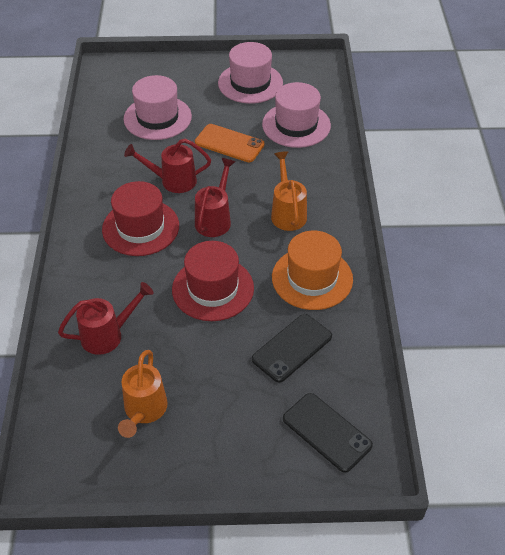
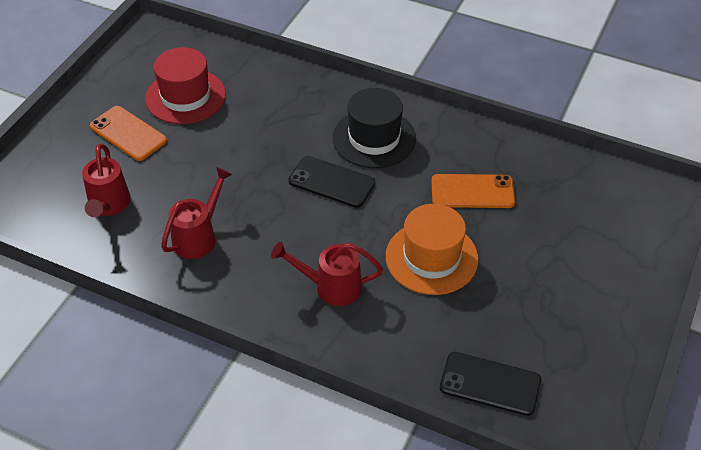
black hat: none = 0 -> [333,88,416,168] = 1
orange phone: [195,124,265,162] = 1 -> [90,106,167,161] [431,174,515,208] = 2
orange watering can: [118,350,168,438] [271,151,307,231] = 2 -> none = 0
pink hat: [124,75,192,140] [218,42,283,104] [262,82,331,148] = 3 -> none = 0
red hat: [102,181,179,256] [172,241,254,321] = 2 -> [145,47,226,124] = 1

